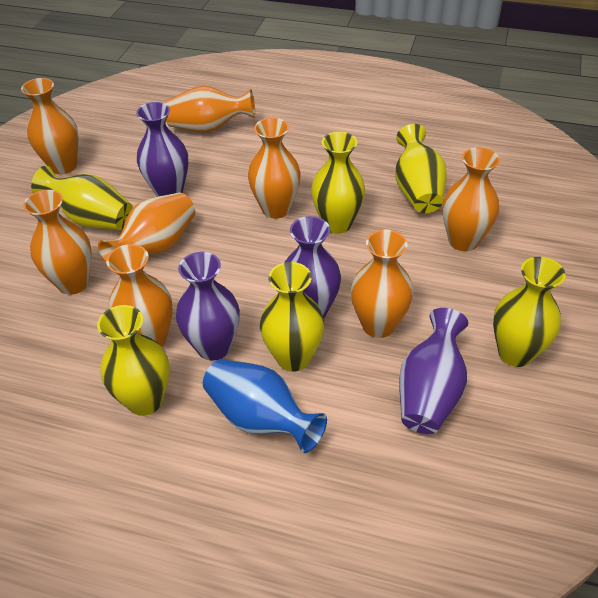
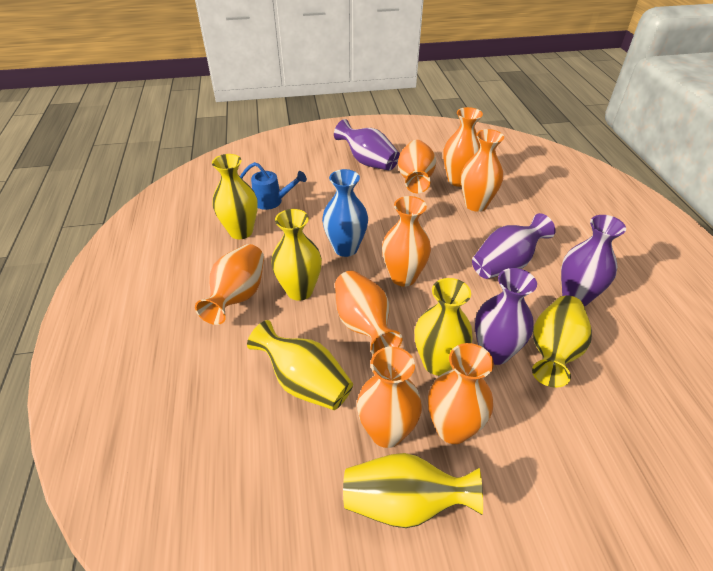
blue watering can: none = 0 -> [240,162,307,210] = 1

